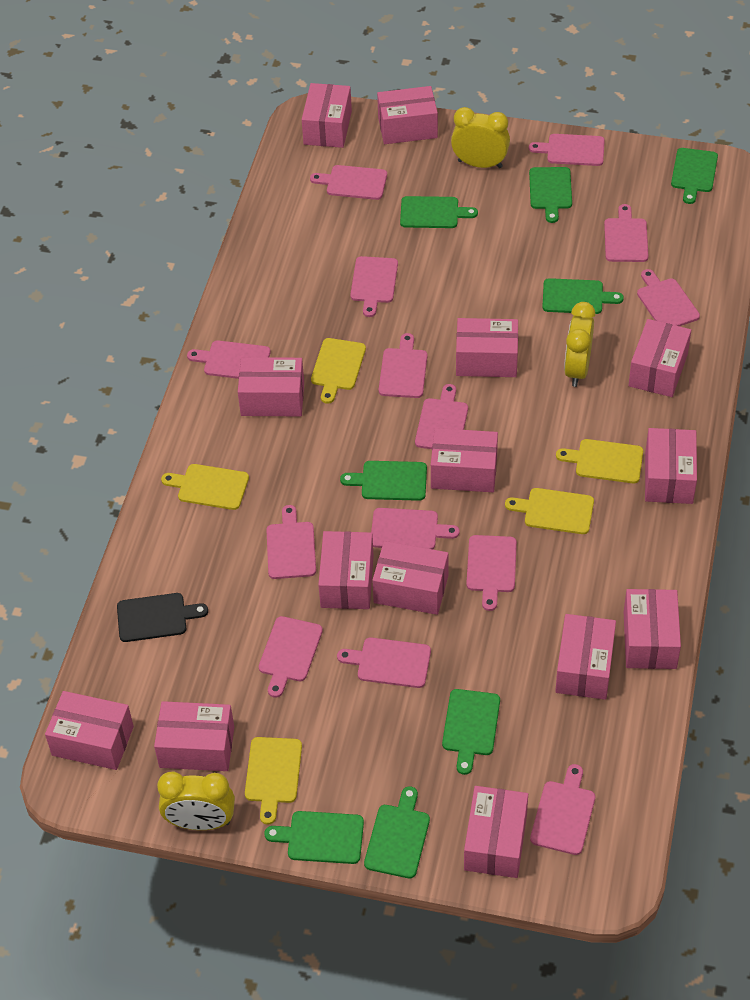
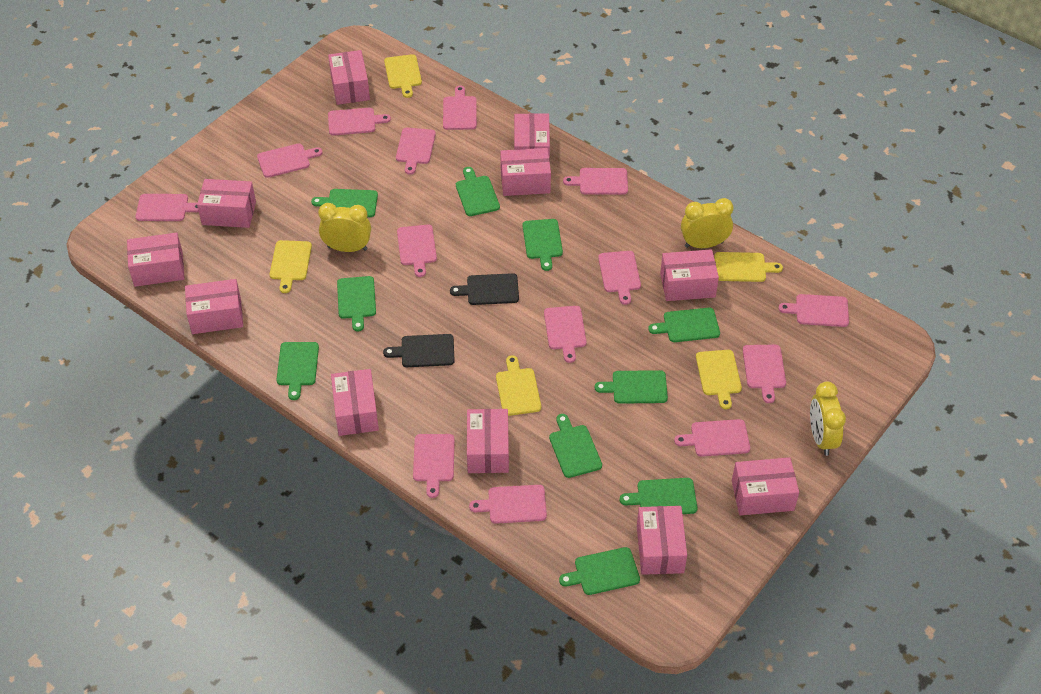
black cutting board: [117,593,208,642] = 1 -> [383,334,455,367] [450,273,519,305] = 2
green cutting board: [264,811,364,864] [340,461,427,501] [364,786,430,878] [400,196,478,228] [442,689,500,775] [529,167,572,223] [542,278,624,314] [671,148,718,204] = 8 -> [276,342,319,400] [311,189,378,217] [337,276,376,331] [456,167,500,216] [523,219,563,271] [549,414,602,478] [559,547,640,595] [595,370,668,404] [620,478,698,514] [648,307,720,342] = 10
pink box: [45,691,134,770] [154,701,234,771] [238,357,304,416] [302,83,352,148] [318,531,374,609] [372,541,448,615] [377,86,438,144] [431,428,498,492] [456,318,518,377] [464,786,528,878] [555,614,616,700] [624,589,681,669] [628,319,691,397] [645,428,697,504] = 14 -> [127,233,185,287] [185,279,243,334] [197,179,256,228] [328,50,370,105] [331,369,379,436] [467,409,509,473] [500,148,551,196] [514,113,550,159] [637,506,687,575] [660,249,719,301] [732,457,799,515] = 11

